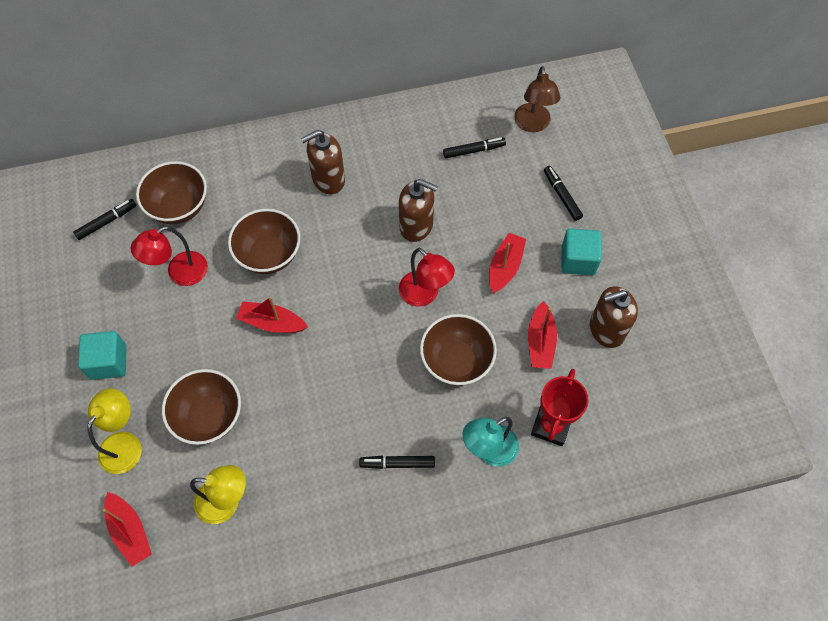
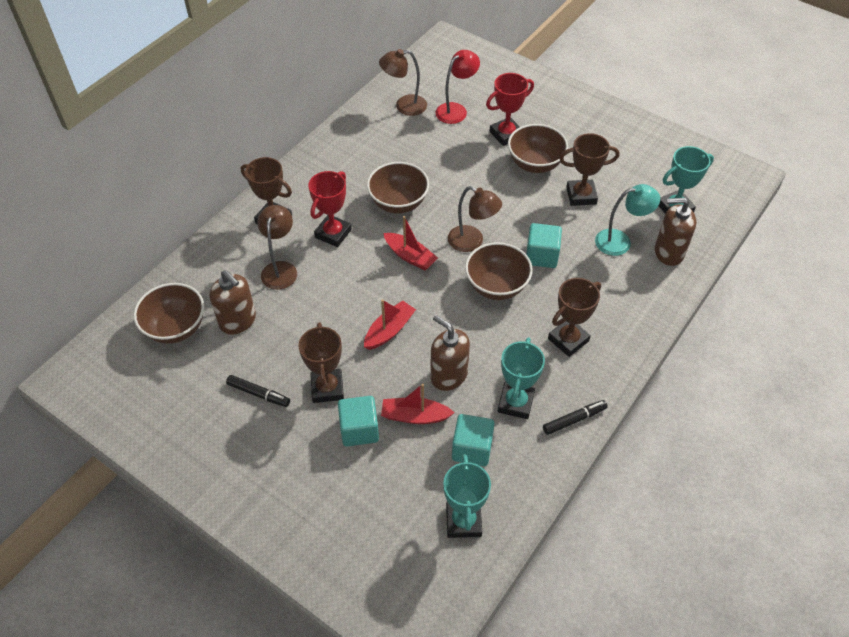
black marker: [73,199,137,240] [359,456,435,469] [443,137,506,158] [544,166,583,221] = 4 -> [226,375,290,407] [543,400,608,435] = 2
brown lamp: [514,66,561,132] = 1 -> [257,205,297,290] [379,49,427,116] [448,186,502,252] = 3
brown trophy: none = 0 -> [241,157,292,224] [298,322,344,403] [548,278,601,357] [559,133,619,206] = 4
red boat: [103,492,152,566] [236,297,308,333] [489,233,526,293] [528,301,557,369] = 4 -> [364,300,416,350] [381,383,454,424] [383,216,438,270] = 3
red lamp: [131,226,208,286] [399,248,455,307] = 2 -> [435,50,480,124] = 1
red trophy: [531,369,589,446] = 1 -> [309,171,352,247] [486,73,534,146] = 2
turquoise cube: [78,331,127,380] [561,228,602,275] = 2 -> [338,396,379,446] [452,414,495,466] [526,223,562,268] = 3
turquoise trophy: none = 0 -> [443,454,491,538] [498,337,545,419] [659,146,714,214] = 3
yellow lamp: [87,389,142,474] [190,465,246,524] = 2 -> none = 0

